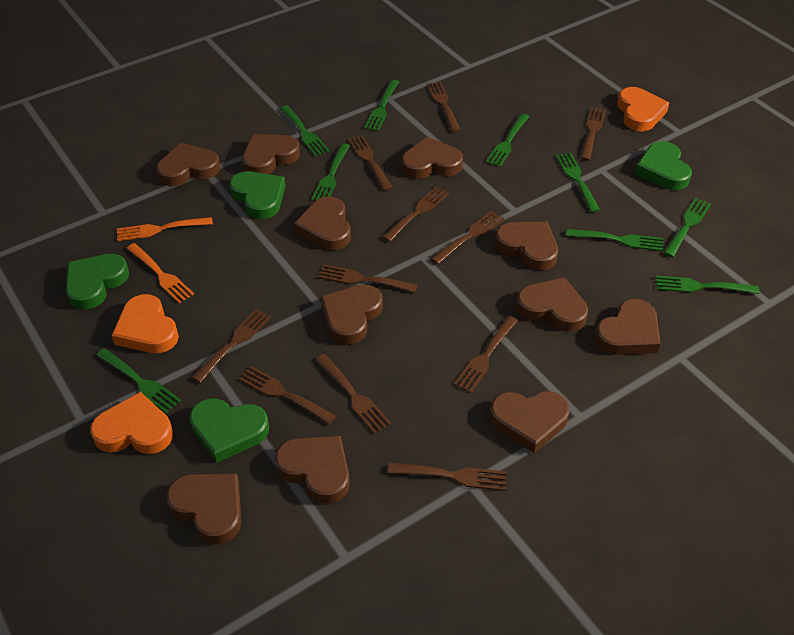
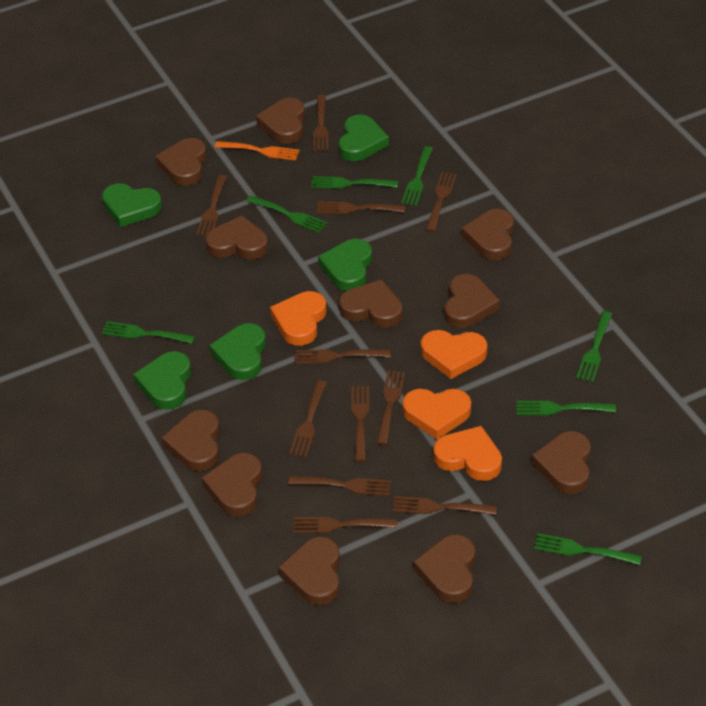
green fork: [96,348,181,413] [280,105,329,156] [311,143,350,201] [364,79,399,131] [486,114,529,167] [556,153,600,212] [566,229,663,251] [656,276,759,294] [664,198,711,257] = 9 -> [102,321,195,344] [246,195,328,233] [311,176,398,189] [401,146,433,206] [516,401,616,416] [534,533,642,565] [576,311,612,382] = 7
green heart: [66,254,129,310] [189,398,269,463] [230,171,286,219] [635,141,692,190] = 4 -> [102,183,162,227] [133,351,191,410] [209,323,266,380] [318,239,372,291] [339,115,389,161] = 5
orange fork: [117,217,213,241] [126,243,194,303] = 2 -> [215,141,300,161] = 1
orange heart: [90,392,173,454] [111,294,179,353] [617,87,669,131] = 3 -> [270,291,327,346] [402,389,471,439] [421,330,487,379] [433,426,502,481] = 4

